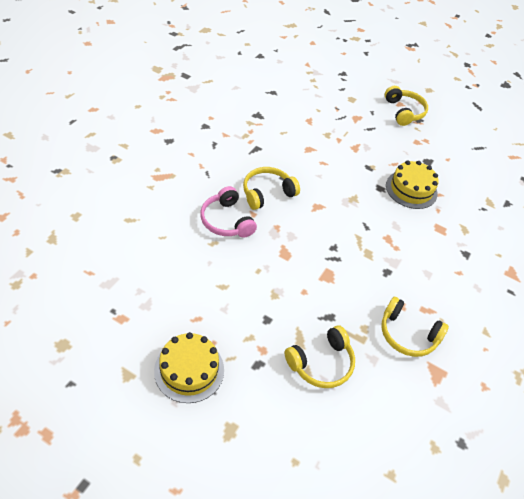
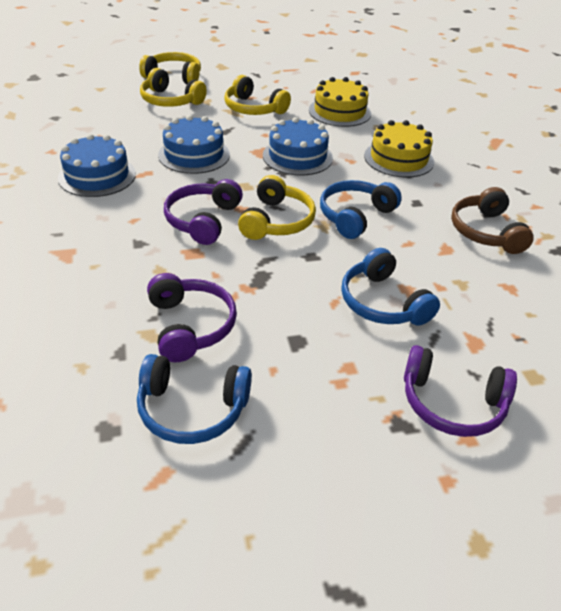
blue cake: none = 0 -> [58,134,136,197] [158,115,230,174] [263,117,333,176] = 3
blue headphones: none = 0 -> [137,354,252,444] [320,180,402,239] [341,248,440,326] = 3
brown headphones: none = 0 -> [451,187,534,254] = 1
pink headphones: [200,186,257,238] = 1 -> none = 0
purple headphones: none = 0 -> [147,273,237,362] [164,179,243,245] [404,345,517,437] = 3

